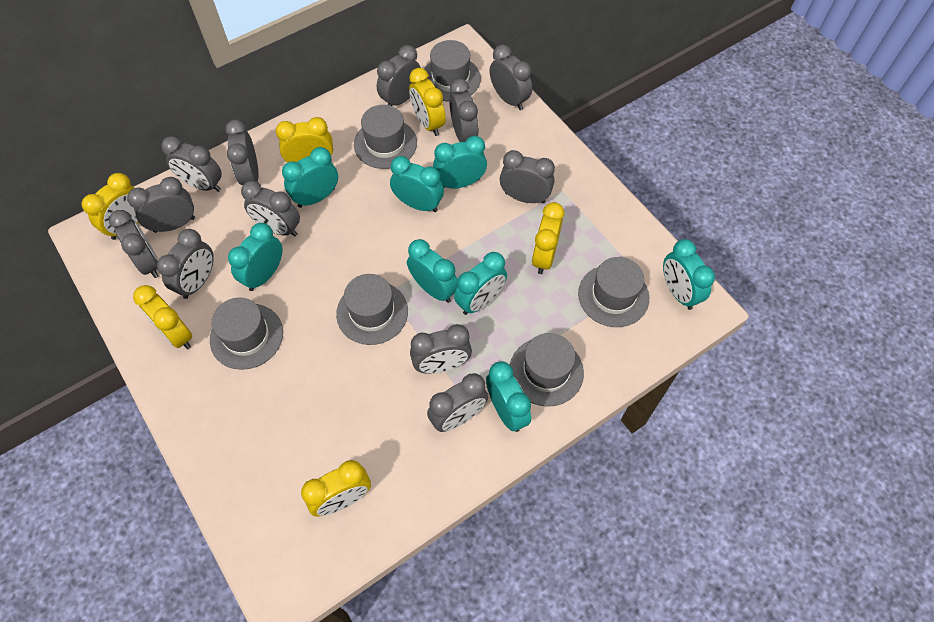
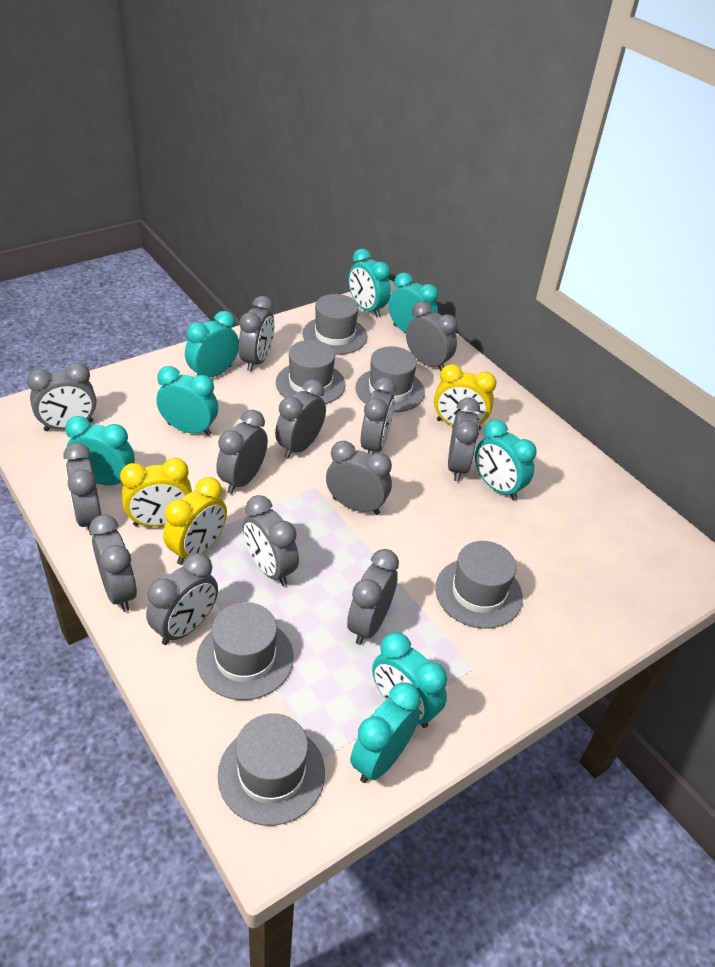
grey clock: [109,210,159,278] [127,177,195,233] [157,229,214,299] [161,136,222,192] [225,119,259,185] [241,181,300,237] [377,45,421,106] [410,324,472,374] [427,373,488,432] [449,79,479,142] [489,45,532,110] [500,150,555,204] = 12 -> [27,362,97,431] [63,443,102,535] [89,515,137,612] [146,553,218,645] [216,410,268,494] [239,296,274,371] [243,495,299,586] [275,379,326,459] [326,441,392,515] [347,549,399,645] [361,377,396,455] [406,301,458,371] [448,398,480,481] = 13
yellow clock: [82,173,139,240] [133,285,192,349] [276,117,333,163] [301,460,371,517] [409,68,446,136] [532,202,564,274] = 6 -> [120,458,192,527] [163,477,227,565] [434,364,496,430] = 3

